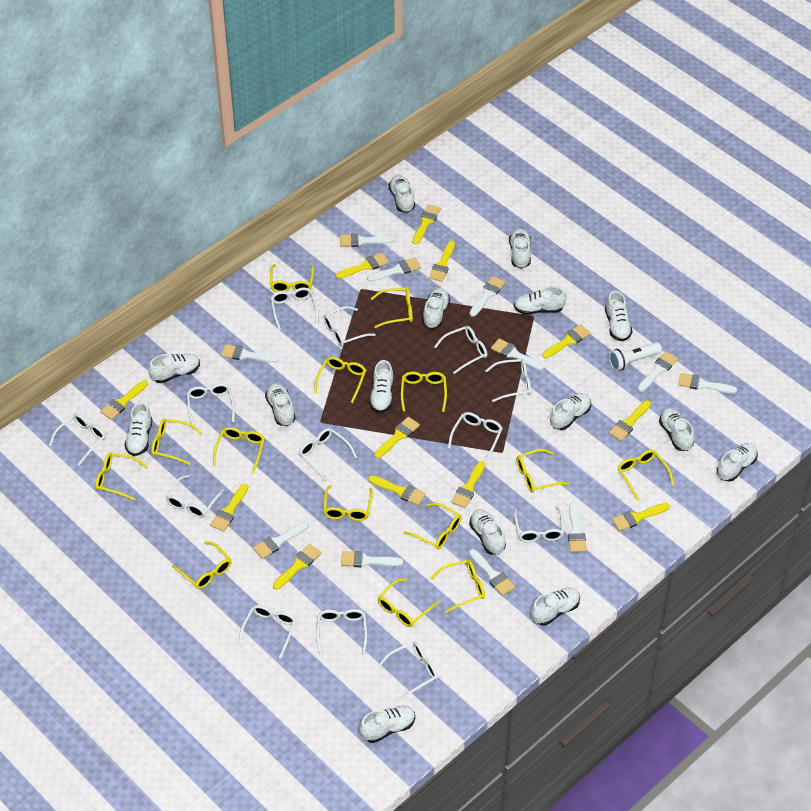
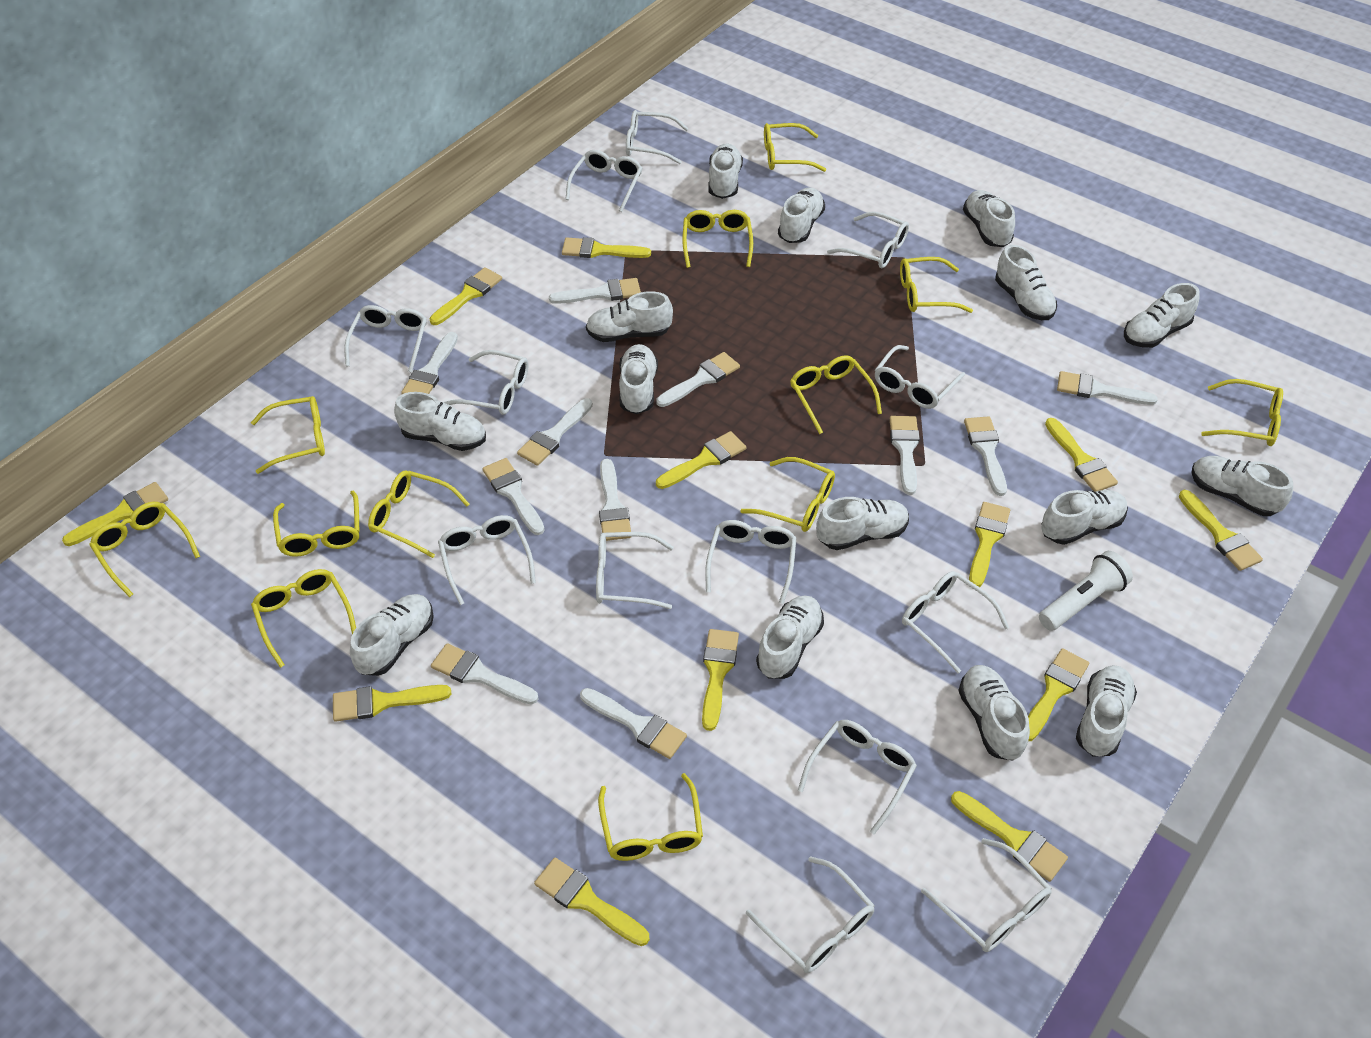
yellow glasses: [95,453,148,500] [151,419,202,465] [172,542,232,589] [213,427,265,474] [270,264,314,292] [314,357,366,403] [323,485,373,521] [371,288,413,328] [378,578,439,627] [401,372,447,412] [403,503,461,549] [430,560,485,613] [516,449,569,493] [617,450,674,501] = 14 -> [89,502,200,597] [251,396,325,474] [251,569,356,668] [273,491,360,557] [368,470,470,558] [598,773,703,861] [682,210,753,268] [740,457,835,532] [764,123,826,172] [790,355,882,434] [900,257,973,313] [1201,379,1283,446] = 12

